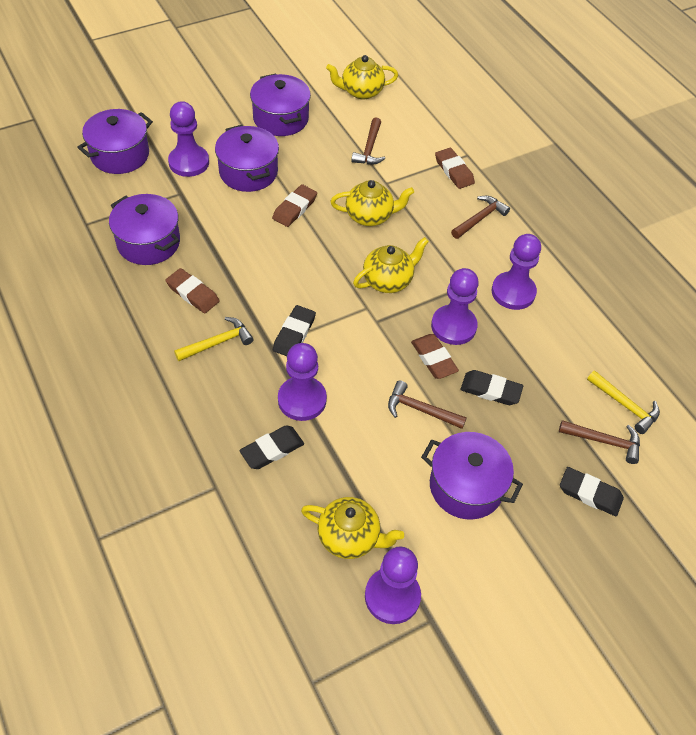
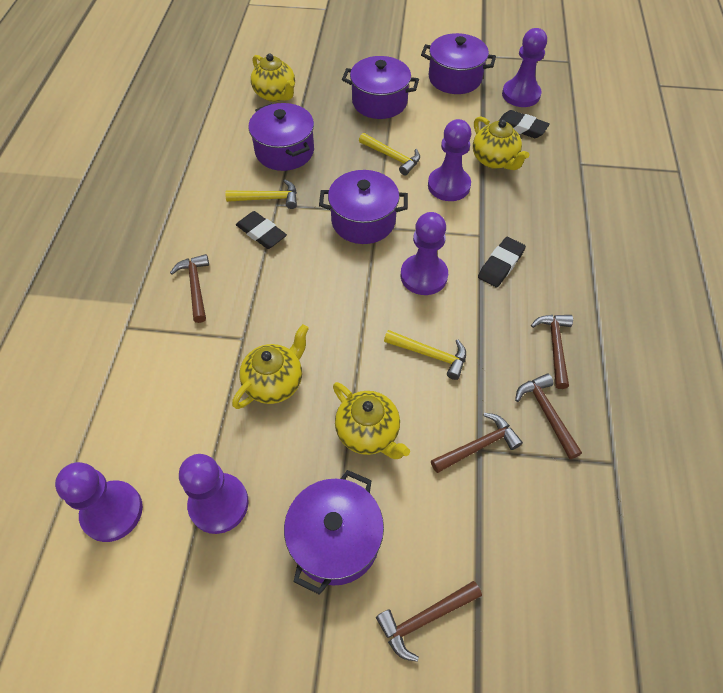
black eraser: [239,425,304,469] [273,305,316,356] [460,370,523,405] [560,467,624,516] = 4 -> [236,211,287,249] [478,237,526,287] [499,110,550,138] = 3
brown eraser: [165,268,220,313] [272,184,317,227] [411,334,459,379] [435,148,475,189] = 4 -> none = 0
brown hammer: [351,117,385,164] [388,380,467,429] [451,196,510,239] [559,420,640,464] = 4 -> [170,254,209,323] [376,581,482,662] [431,413,523,473] [515,374,582,459] [531,315,573,389] = 5
yellow hammer: [174,317,254,361] [587,371,660,434] = 2 -> [225,180,297,209] [359,133,420,175] [384,330,466,380] = 3

